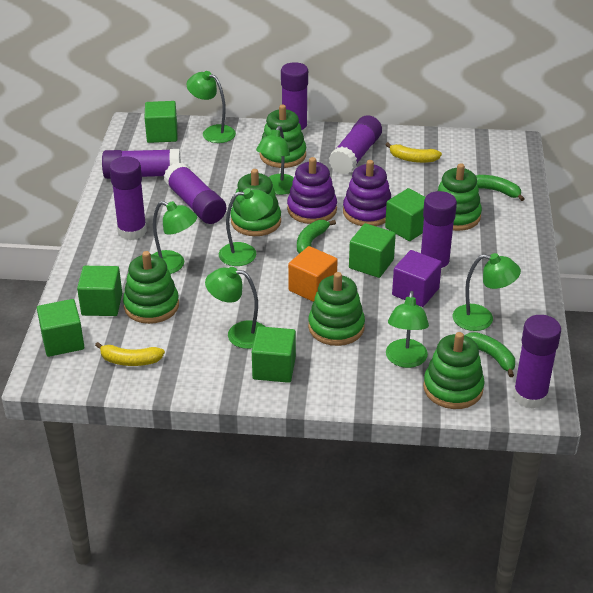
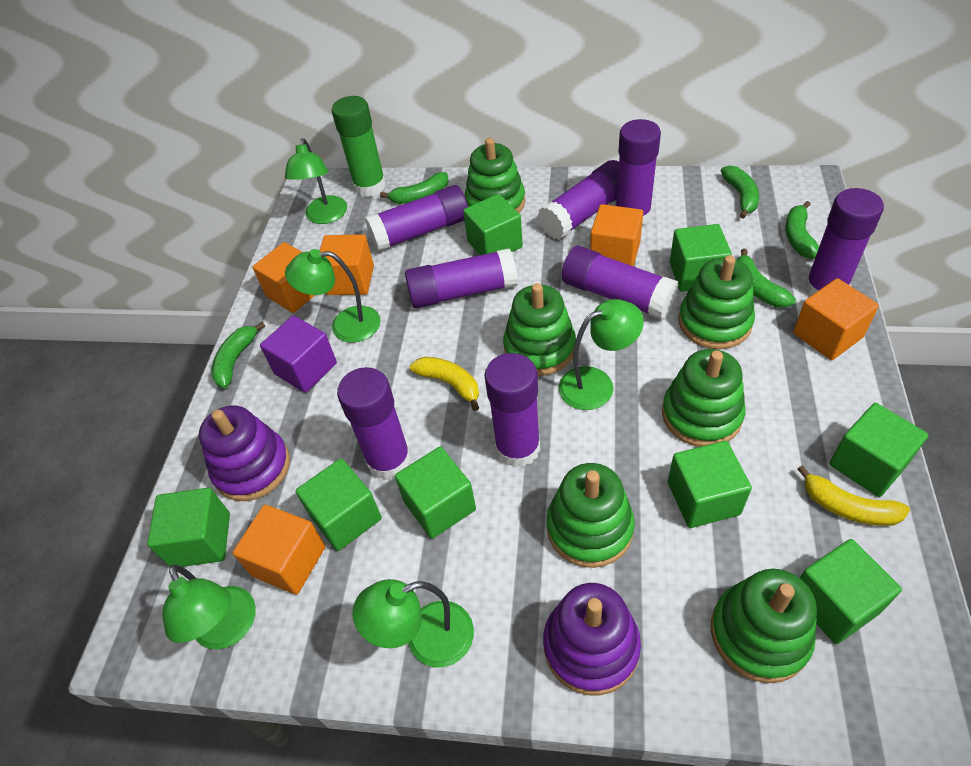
green banana: [297,220,336,254] [465,332,515,377] [476,175,525,201] = 3 -> [211,322,265,388] [380,172,449,204] [721,165,759,219] [737,248,796,308] [785,201,819,259] = 5
green cube: [37,299,84,357] [77,266,122,316] [145,101,177,143] [252,326,296,383] [349,223,396,278] [385,188,425,241] = 6 -> [147,488,230,567] [295,458,382,551] [395,447,476,539] [463,194,523,255] [668,441,752,528] [670,224,732,292] [800,539,902,644] [829,403,928,497] = 8
green glue stick: none = 0 -> [332,96,386,197] = 1
green lamp: [152,201,197,274] [186,71,236,143] [205,267,265,349] [219,188,273,266] [256,126,294,195] [386,291,429,368] [453,253,521,331] = 7 -> [162,564,256,649] [285,138,347,224] [285,249,381,342] [353,579,474,667] [559,299,644,410] = 5
orange cube: [288,246,338,302] = 1 -> [233,505,325,595] [253,242,315,313] [319,234,374,295] [590,204,643,266] [793,278,879,360] = 5
purple glue stick: [102,149,181,179] [109,157,147,240] [163,162,226,224] [281,62,308,136] [329,115,382,175] [421,191,457,276] [513,315,561,409] = 7 -> [337,367,411,480] [365,185,468,252] [405,248,518,308] [484,353,540,468] [538,160,619,240] [562,246,679,320] [616,119,661,225] [804,188,884,297] = 8

